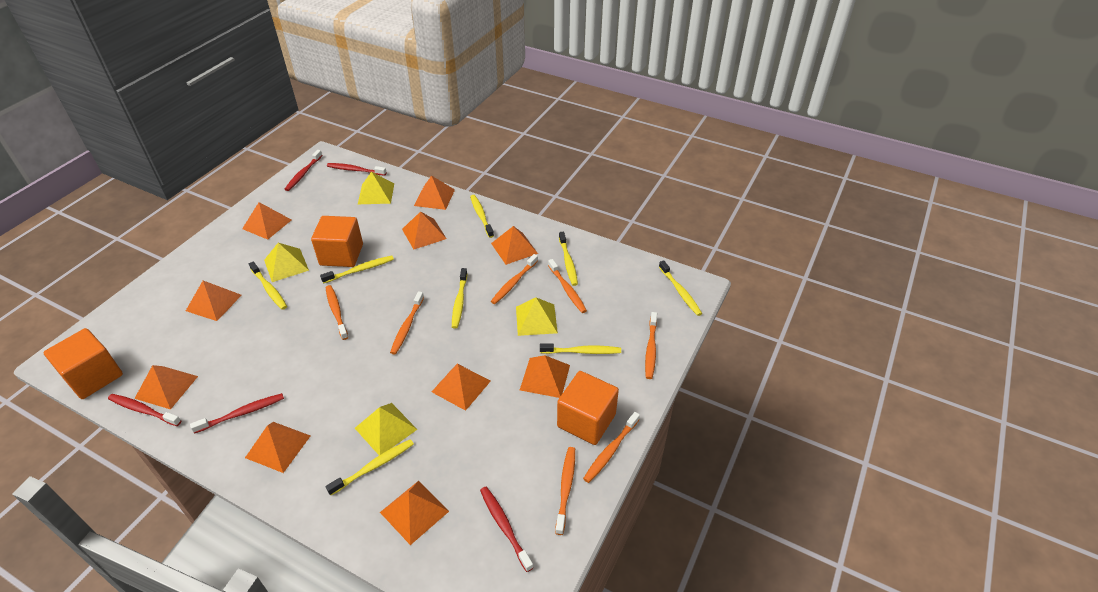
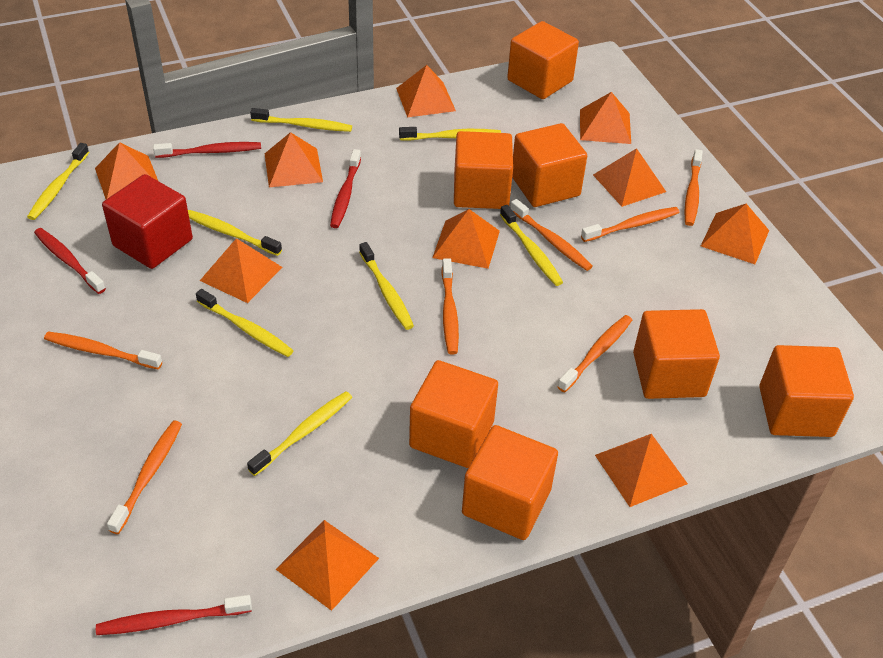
orange cube: [43,328,123,399] [311,216,363,267] [557,371,619,445] = 3 -> [409,360,498,468] [454,131,513,209] [462,425,558,540] [507,21,579,99] [512,123,587,207] [633,309,720,399] [759,345,854,437] = 7
red cube: none = 0 -> [102,174,193,269] = 1
red toothbrush: [108,394,181,426] [190,393,284,433] [285,150,322,191] [327,163,386,176] [480,487,533,572] = 5 -> [34,228,106,294] [96,595,252,635] [153,142,261,158] [330,149,361,228] = 4
yellow pyramid: [264,243,309,282] [355,403,418,455] [358,172,394,204] [516,297,558,336] = 4 -> none = 0

